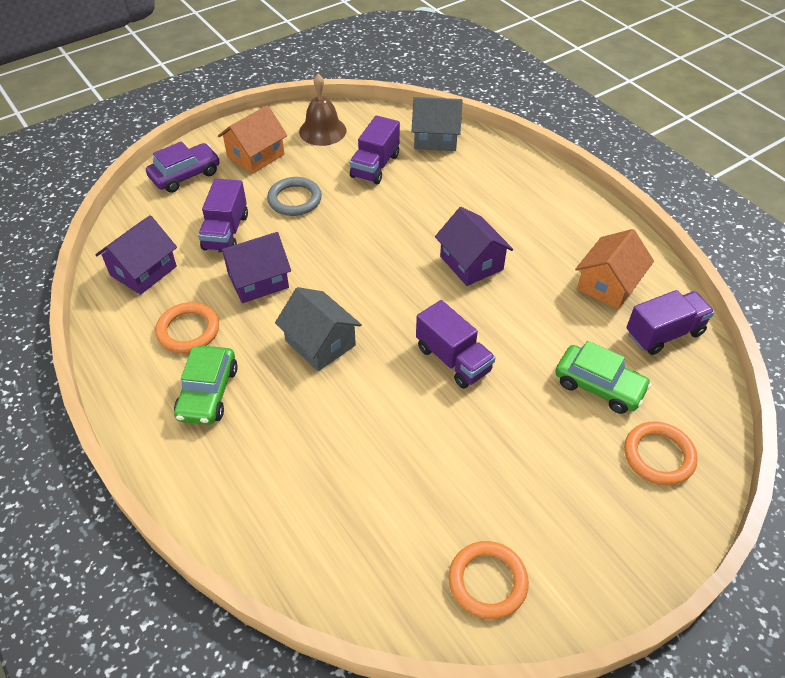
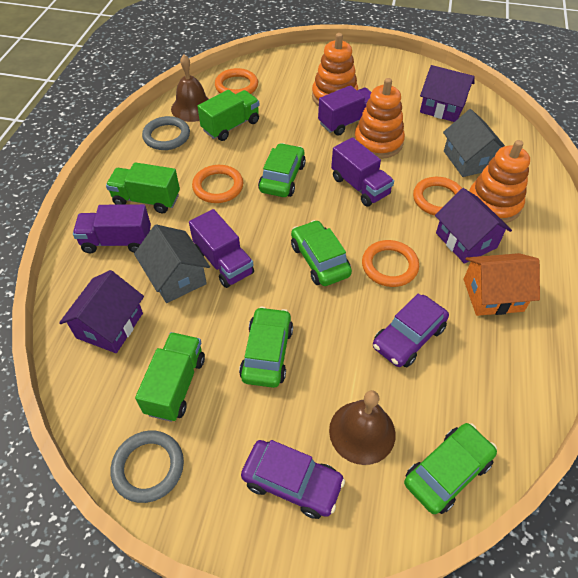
brown bell: [299,74,346,146] = 1 -> [171,55,209,122] [329,390,396,465] = 2
green car: [174,346,238,425] [555,341,652,414] = 2 -> [239,307,293,388] [258,143,306,197] [291,220,352,286] [404,423,497,514] = 4
green truck: none = 0 -> [106,162,180,213] [135,332,205,422] [197,90,259,141] = 3
grey ring: [267,177,322,216] = 1 -> [111,431,184,503] [142,116,190,150] = 2
orange house: [218,105,287,174] [575,229,654,310] = 2 -> [464,253,540,316] = 1
orange ring: [155,302,219,353] [449,541,529,619] [624,422,698,486] = 3 -> [192,165,243,203] [215,68,258,94] [362,240,419,287] [413,177,462,215] = 4
orange stacking toy: none = 0 -> [312,33,358,106] [354,78,405,159] [469,140,530,223] = 3
purple car: [146,141,220,193] = 1 -> [241,440,345,519] [373,294,449,367] = 2

